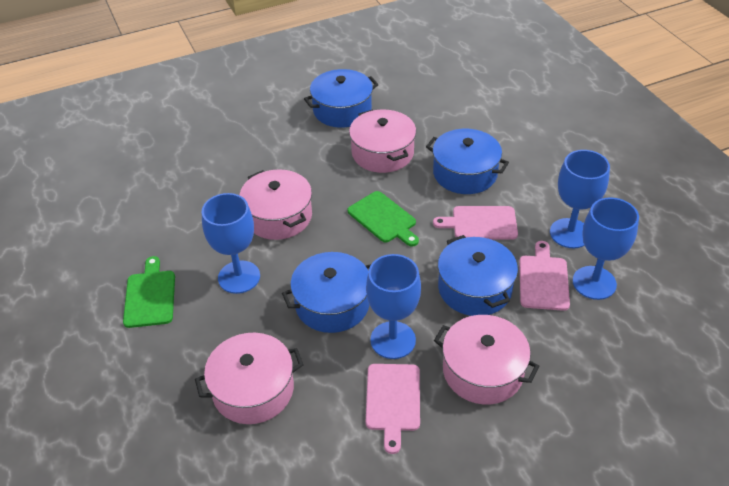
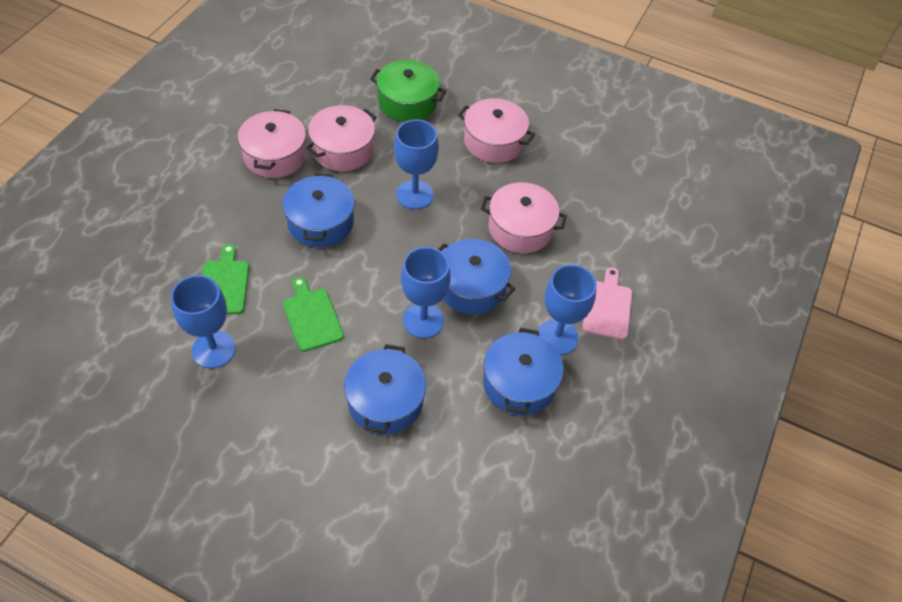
green pot: none = 0 -> [370,60,446,122] = 1
pink cutting board: [366,364,420,454] [433,206,518,240] [519,241,570,311] = 3 -> [582,267,632,340] = 1

